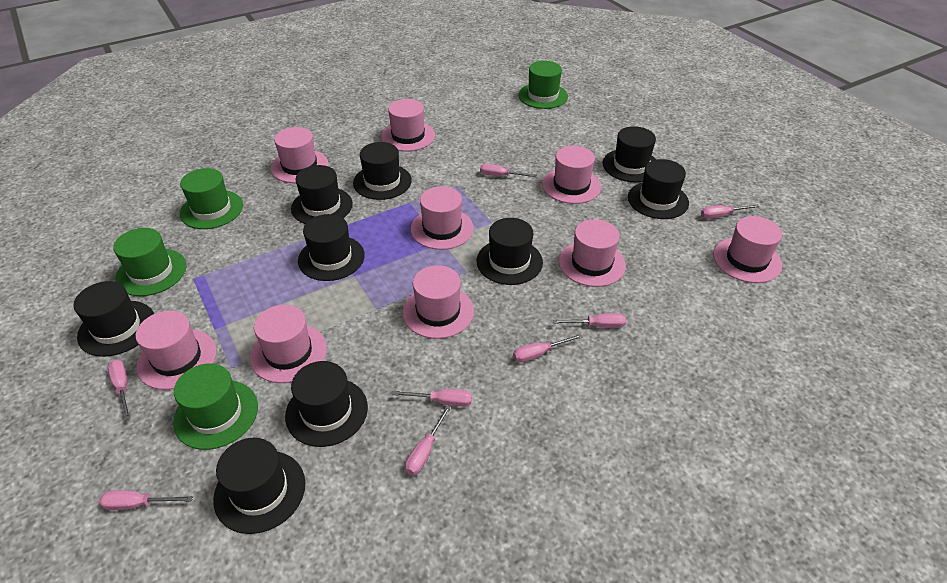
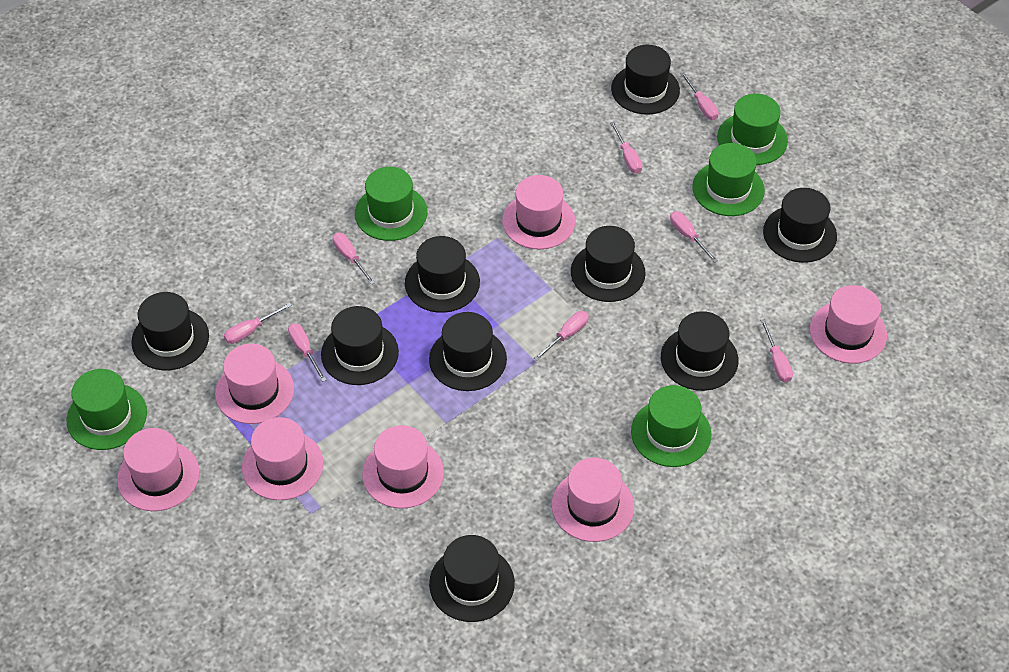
green hat: [113,228,187,296] [173,363,258,450] [180,168,243,229] [518,61,568,109] = 4 -> [67,369,147,450] [355,167,428,241] [631,385,711,467] [692,143,765,216] [717,94,788,165] = 5
pink hat: [136,311,217,390] [250,305,327,383] [271,127,328,183] [381,99,435,151] [402,265,474,339] [411,186,474,250] [542,146,601,204] [559,219,626,287] [713,216,782,283] = 9 -> [117,428,200,511] [215,344,294,424] [242,417,323,500] [362,425,444,509] [502,175,575,249] [552,458,634,542] [810,285,887,364] = 7

